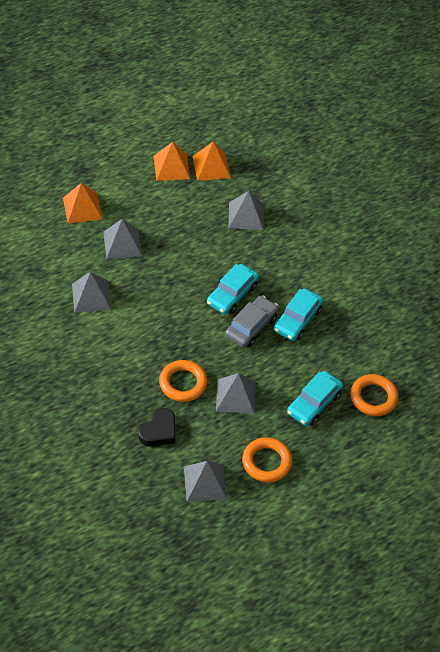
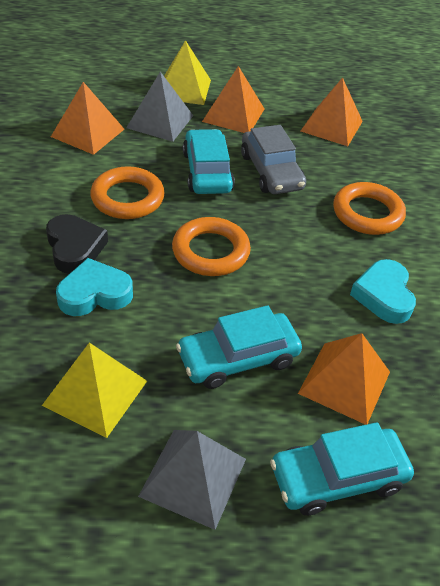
grey pyramid: [72,272,111,313] [103,219,142,259] [184,461,227,502] [216,373,256,414] [229,191,263,230] = 5 -> [126,72,193,142] [138,430,246,530] = 2
orange pyramid: [63,183,102,223] [154,142,190,181] [192,142,231,181] = 3 -> [51,82,124,155] [202,66,264,133] [298,333,390,425] [301,77,363,146] = 4
turquoise heart: none = 0 -> [56,258,133,316] [350,259,416,324] = 2
yellow pyramid: none = 0 -> [42,342,147,438] [164,40,211,105] = 2

